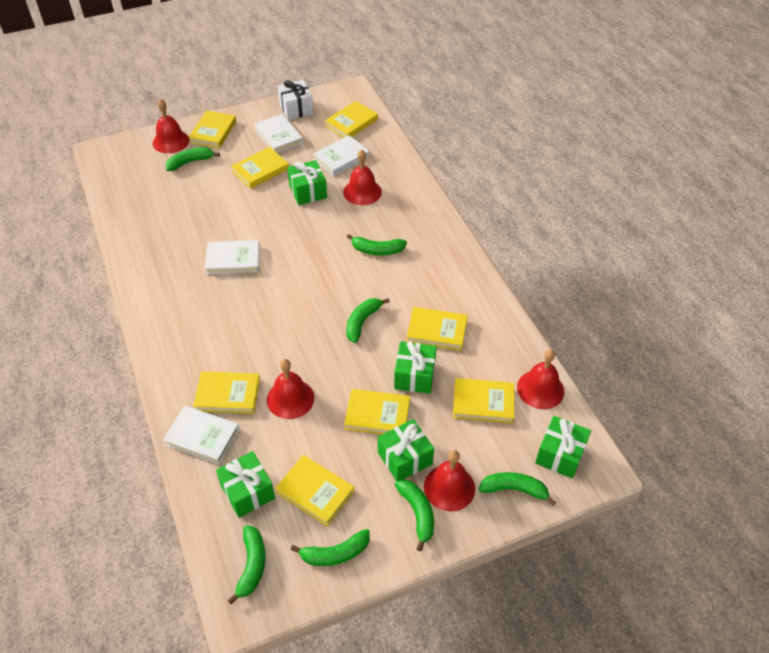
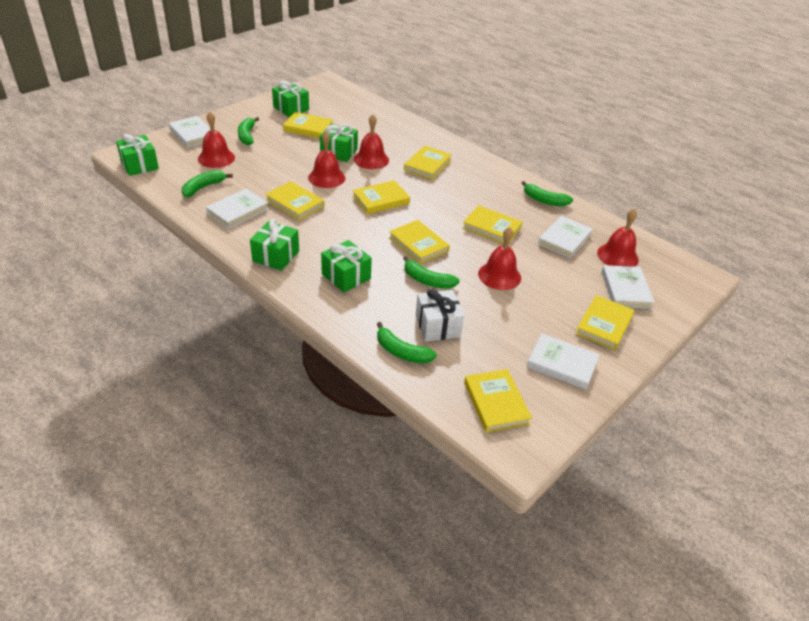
green banana: [166,147,220,171] [228,526,266,604] [291,529,370,566] [346,298,390,343] [347,234,407,255] [395,479,434,551] [479,472,556,506] = 7 -> [182,170,233,197] [238,117,259,145] [377,322,437,363] [403,256,460,289] [522,181,573,206] = 5
white book: [163,406,239,464] [205,240,260,274] [253,114,303,153] [313,135,369,176] = 4 -> [169,116,210,148] [206,188,269,229] [527,334,600,389] [538,216,593,259] [602,265,655,309] = 5

